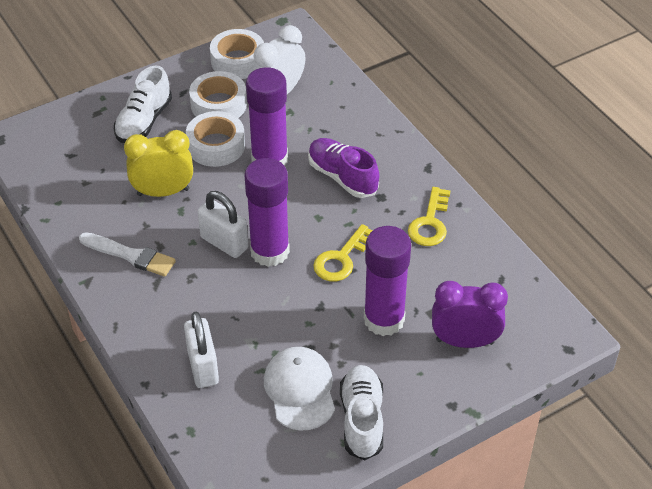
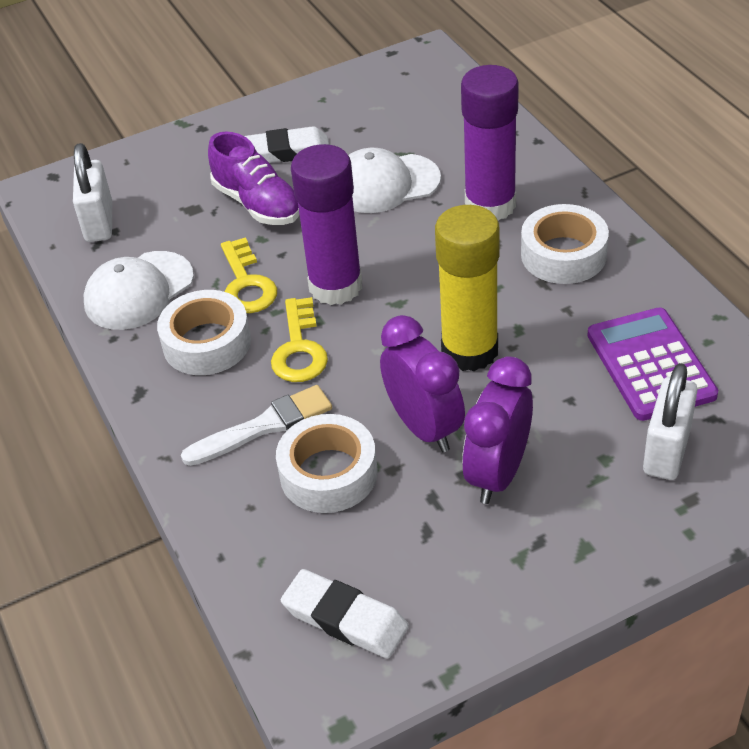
purple calculator: none = 0 -> [587,308,718,421] = 1
purple clock: [432,281,508,348] = 1 -> [380,315,465,452] [462,356,533,504] = 2
purple glue stick: [244,158,290,267] [246,67,288,166] [364,226,411,336] = 3 -> [291,144,362,305] [461,65,519,221] = 2
white cap: [264,347,335,431] = 1 -> [84,251,194,330] [348,148,441,213] = 2
white clock: [253,25,305,94] = 1 -> none = 0
white eraser: none = 0 -> [245,126,329,163] [281,569,409,659] = 2
white shoe: [114,66,172,143] [340,365,383,460] = 2 -> none = 0
yellow clock: [124,130,193,197] = 1 -> none = 0
yellow glue stick: none = 0 -> [435,205,500,371] = 1

